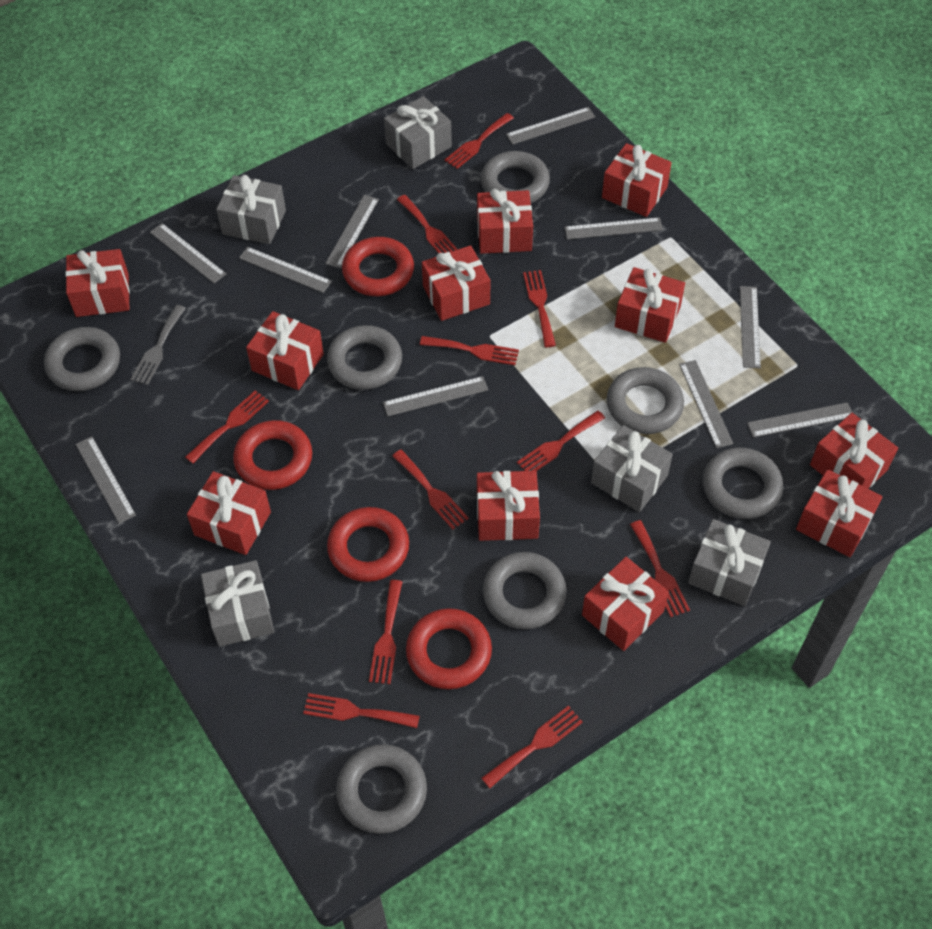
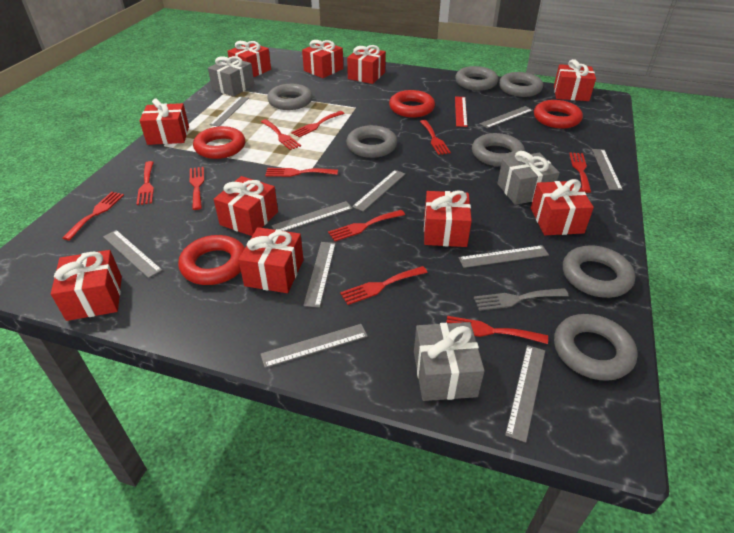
grey gift: [201,560,274,647] [216,175,286,244] [384,96,452,169] [591,425,673,512] [688,519,771,606] = 5 -> [208,56,255,97] [414,322,485,401] [497,151,560,205] = 3
red gift: [66,249,130,317] [187,471,271,555] [246,311,324,390] [422,245,490,321] [477,189,533,254] [477,471,540,541] [582,557,669,651] [602,143,672,217] [615,267,685,343] [796,469,883,557] [810,413,898,489] = 11 -> [51,250,122,321] [139,99,189,145] [214,176,278,236] [227,41,271,77] [238,227,303,293] [302,40,343,78] [347,45,386,84] [424,190,472,247] [531,179,594,235] [554,59,596,101] = 10
red ruler: none = 0 -> [455,96,468,127] = 1

